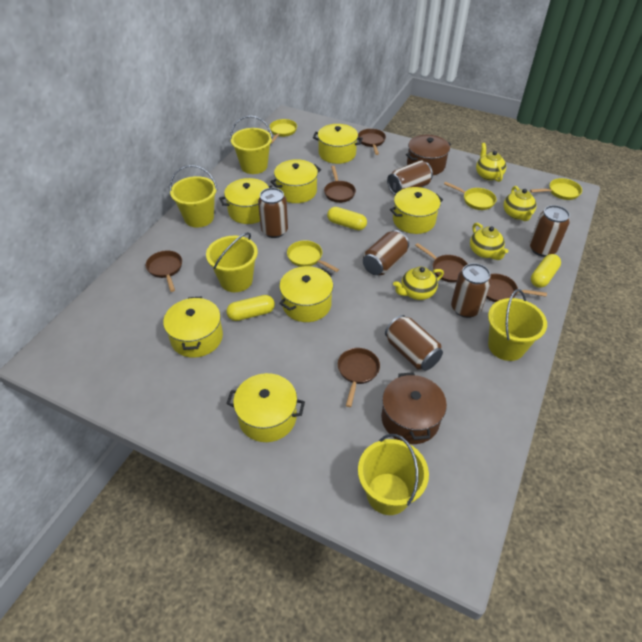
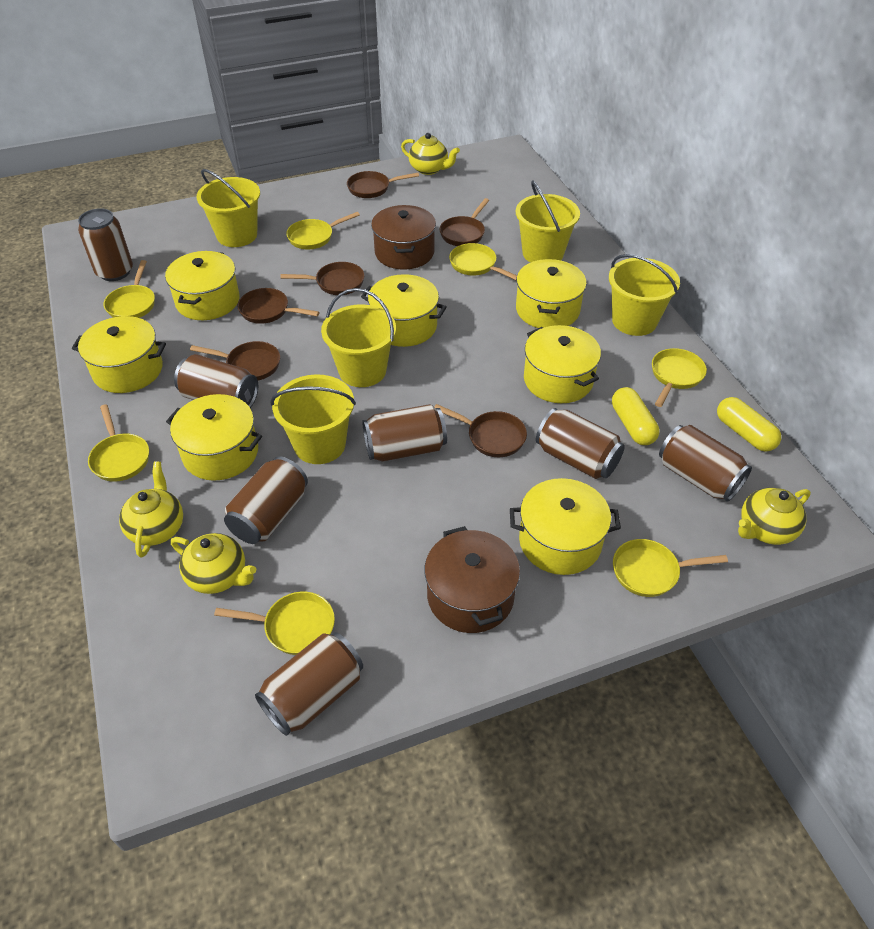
brown can: [258,188,288,238] [363,230,409,275] [385,315,443,371] [387,160,433,195] [451,263,491,318] [529,205,570,257] = 6 -> [78,208,133,281] [174,354,258,408] [224,456,308,544] [255,632,363,736] [362,404,447,462] [536,408,625,479] [659,425,752,502] = 7
yellow capsule: [226,295,275,321] [327,207,367,230] [531,254,561,288] = 3 -> [612,387,659,445] [717,397,781,452] = 2
yellow pan: [269,119,297,144] [287,240,339,272] [444,182,497,210] [530,178,582,200] = 4 -> [88,404,149,482] [103,260,155,318] [214,592,335,655] [286,212,360,249] [449,243,517,280] [613,539,728,597] [652,348,707,407] = 7

